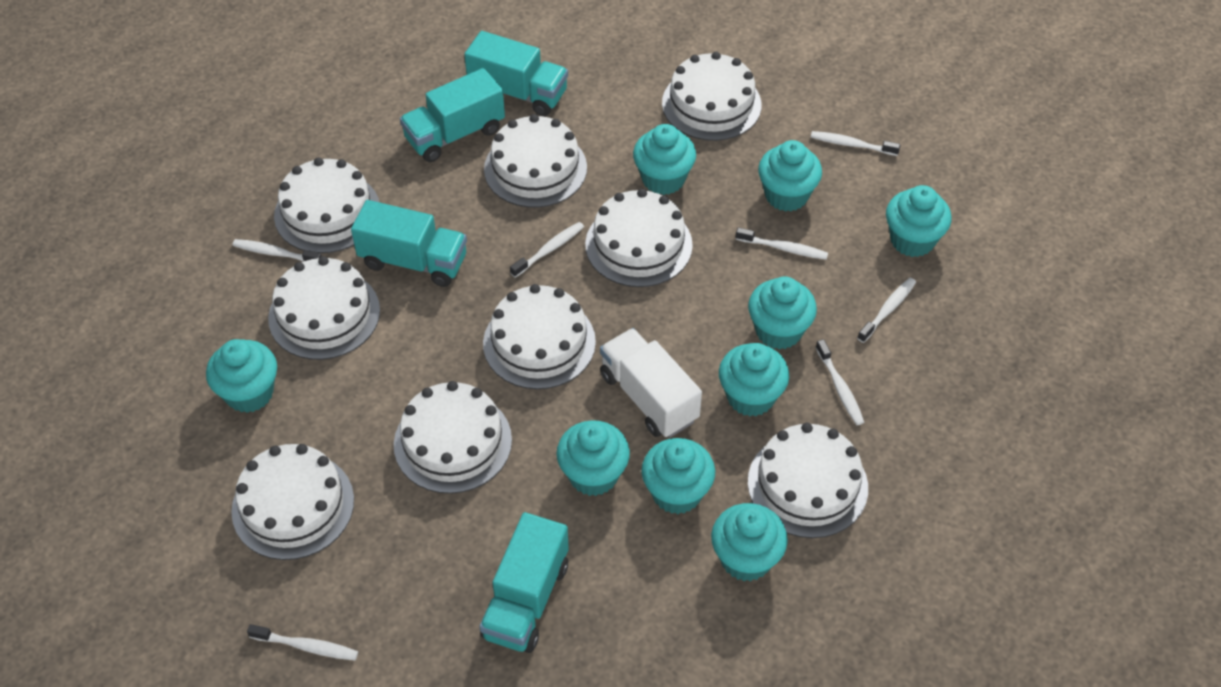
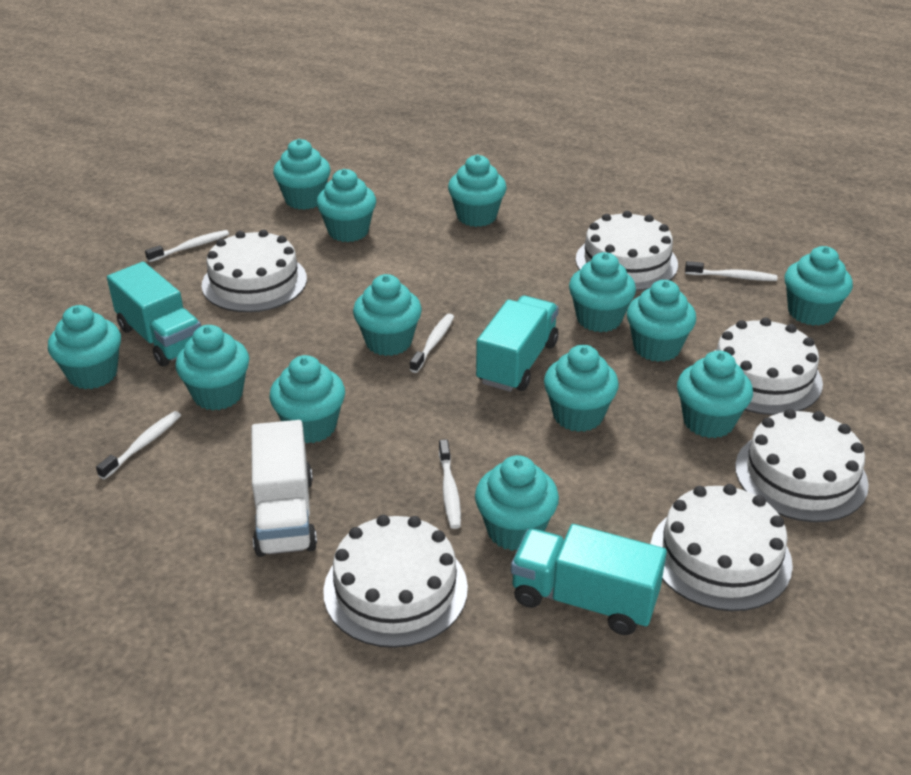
turquoise cupcake: [206,339,277,413] [556,420,630,496] [633,124,696,195] [641,438,715,514] [711,503,788,581] [719,343,789,416] [748,277,817,350] [758,140,822,212] [886,185,952,257] = 9 -> [48,305,121,389] [175,325,249,410] [269,355,345,443] [273,139,331,210] [316,169,376,242] [353,274,422,356] [448,155,506,227] [475,455,559,551] [544,345,619,432] [569,252,636,332] [627,280,696,362] [677,351,753,438] [785,246,853,326] = 13
turquoise truck: [351,200,467,287] [400,68,505,162] [464,31,568,116] [479,512,569,653] = 4 -> [107,262,201,367] [476,296,559,392] [511,524,667,635] = 3
white cake: [231,444,354,560] [268,256,380,360] [274,157,379,253] [394,381,512,494] [483,284,596,389] [484,114,587,208] [585,189,693,287] [662,52,762,141] [748,423,868,538] = 9 -> [202,230,307,312] [323,515,468,648] [576,211,678,291] [650,484,793,611] [715,318,823,415] [735,409,869,522] = 6
white toothbrush: [233,239,322,262] [247,624,358,660] [510,222,584,278] [736,227,828,260] [811,131,900,156] [815,339,864,425] [857,278,916,343] = 7 -> [96,411,181,479] [145,230,229,262] [410,314,454,373] [439,439,461,529] [685,261,777,281] = 5

